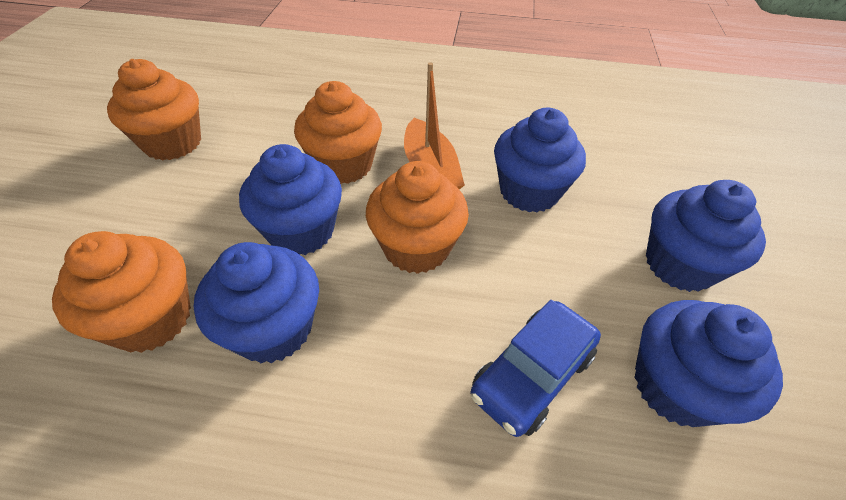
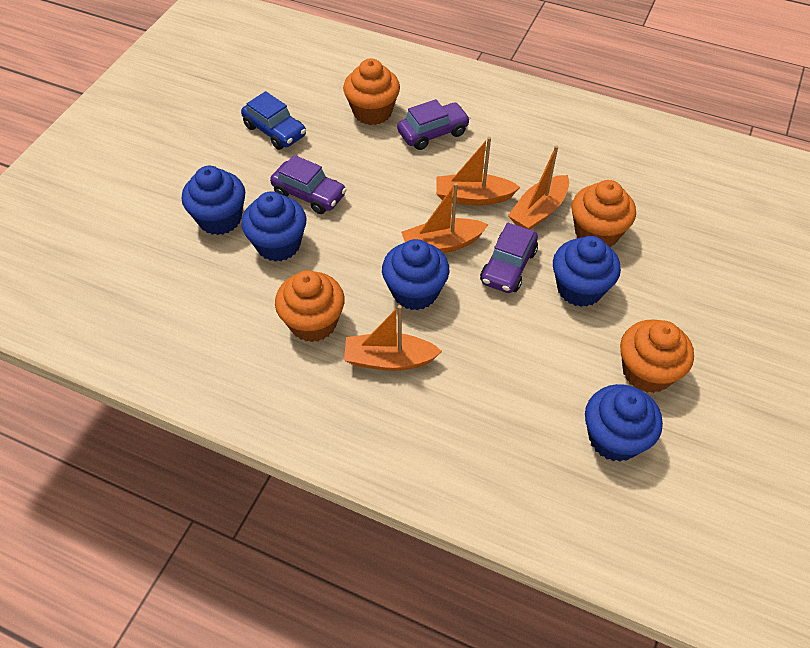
orange boat: [404,62,465,190] = 1 -> [344,305,442,371] [401,183,489,253] [436,137,520,206] [508,145,569,230] = 4
purple car: none = 0 -> [270,155,347,214] [397,99,470,150] [480,223,538,293] = 3

